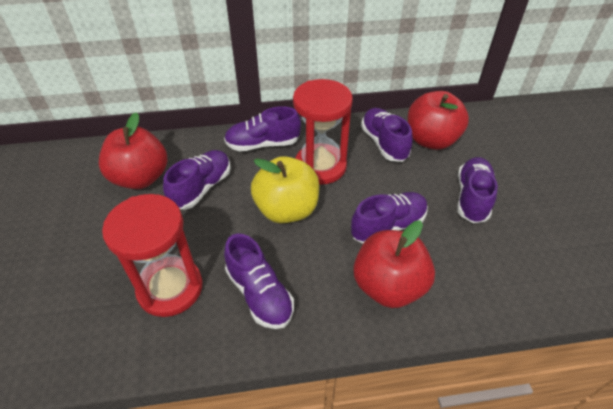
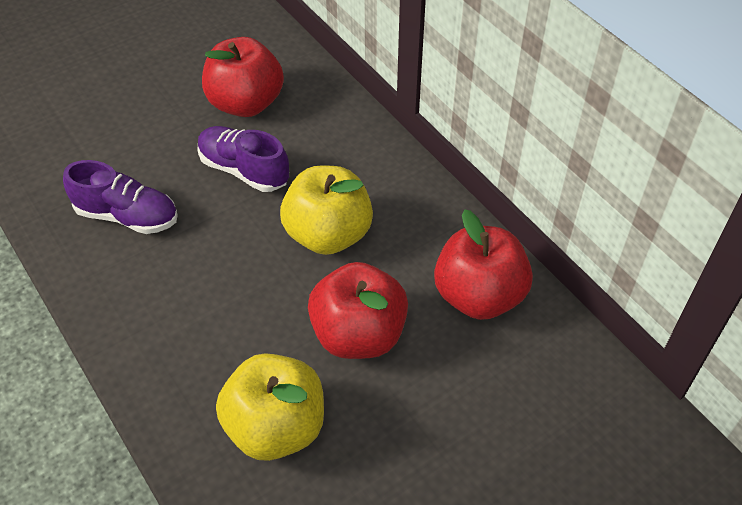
purple shoe: [163,150,231,210] [224,106,301,151] [224,234,294,329] [351,192,428,243] [361,108,413,162] [457,157,498,223] = 6 -> [63,160,178,234] [197,126,289,192] = 2
red hourglass: [102,194,202,317] [293,79,353,185] = 2 -> none = 0
yellow apple: [251,156,319,223] = 1 -> [216,353,324,461] [280,166,373,255] = 2

